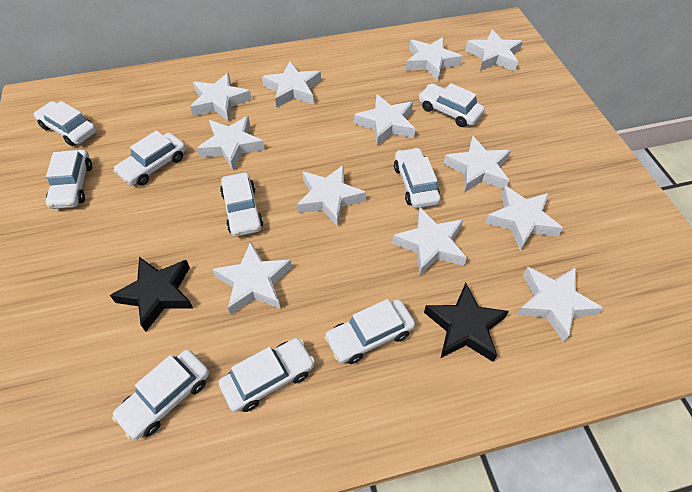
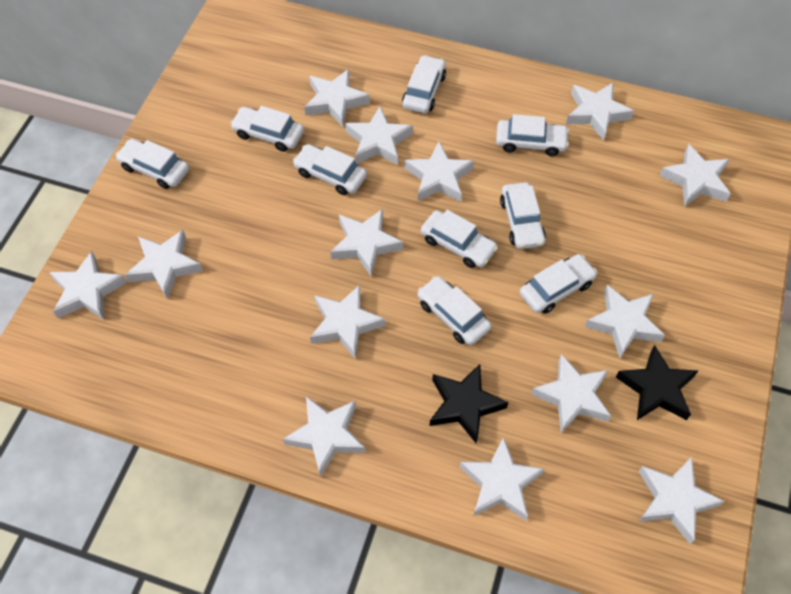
white star: [190,73,252,121] [197,116,265,171] [212,242,292,315] [262,61,321,108] [296,165,366,227] [354,94,415,146] [392,207,467,275] [406,37,463,81] [443,136,511,193] [465,29,523,71] [485,186,563,250] [517,267,603,342] = 12 -> [49,251,127,320] [125,230,203,299] [283,396,365,477] [304,69,370,127] [310,285,385,358] [330,209,403,276] [345,106,413,165] [405,141,474,202] [460,437,544,521] [531,354,611,433] [566,83,634,141] [585,285,665,358] [639,457,724,544] [659,144,731,207] = 14

